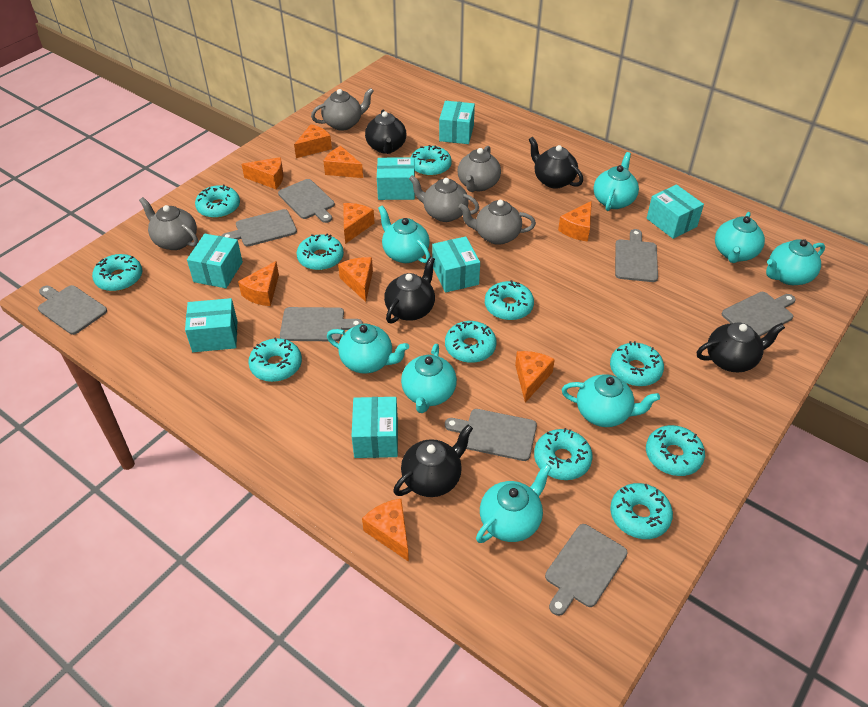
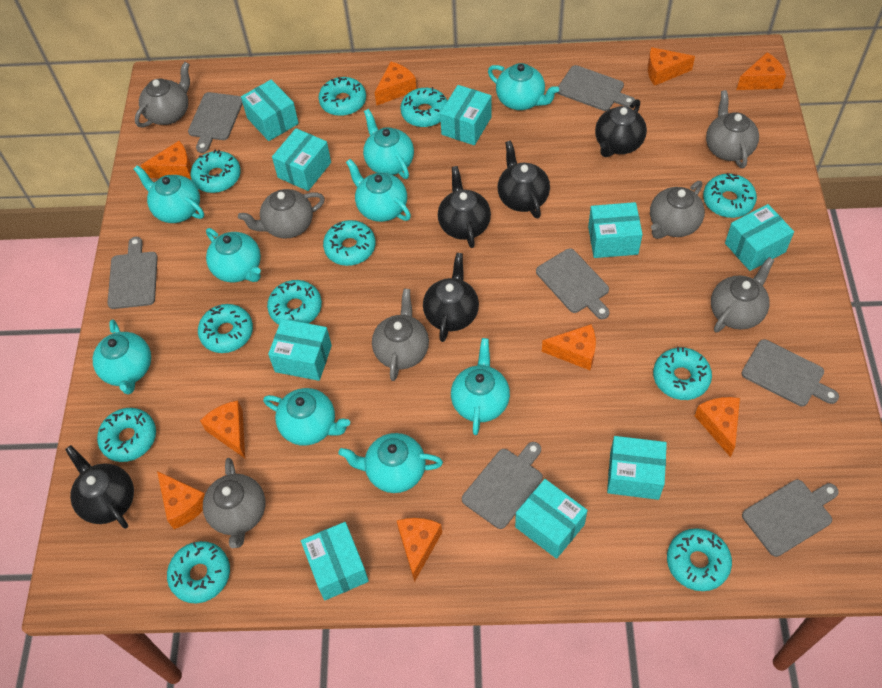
grey cutting board: [38,285,107,335] [222,209,297,246] [278,179,335,223] [280,307,363,341] [445,409,537,461] [545,524,628,616] [615,229,658,282] [722,292,796,336] = 8 -> [107,237,158,309] [188,92,243,153] [462,442,543,529] [536,248,610,319] [557,65,635,111] [741,339,839,406] [742,480,839,557] = 7
grey teapot: [139,197,198,250] [311,88,374,131] [409,175,479,222] [458,146,501,192] [458,200,536,245] = 5 -> [135,62,190,128] [203,458,265,548] [238,189,325,239] [372,289,429,381] [650,181,705,239] [706,90,759,168] [711,257,774,332] = 7
turquoise box: [185,298,237,352] [187,234,243,288] [352,397,398,458] [377,157,415,200] [432,236,480,293] [439,101,475,144] [647,185,704,239] = 7 -> [241,80,299,141] [268,319,332,381] [272,128,331,191] [301,522,369,600] [440,85,492,145] [515,479,588,559] [588,202,643,258] [607,436,667,500] [725,204,794,271] = 9
turquoise teapot: [327,323,409,373] [378,205,430,263] [401,344,457,413] [476,464,552,543] [562,374,660,427] [594,152,639,211] [715,212,765,263] [766,239,825,285] = 8 -> [93,319,151,394] [134,165,204,223] [206,228,261,282] [263,388,350,446] [338,433,443,493] [346,159,411,222] [363,109,414,179] [451,338,510,435] [488,63,559,110] = 9

